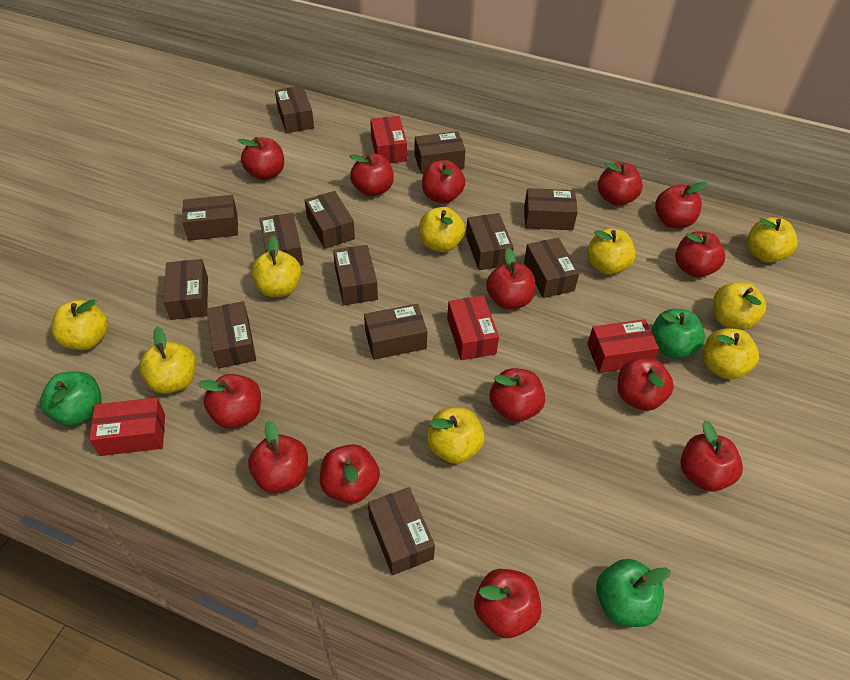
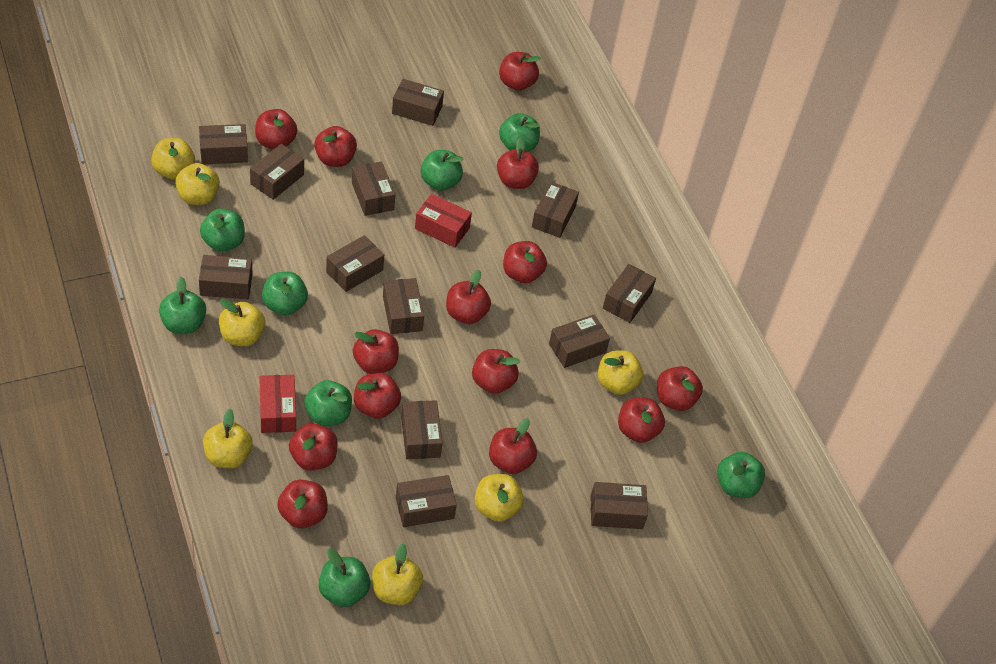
green apple: [40,371,102,426] [596,559,671,627] [651,309,705,359] = 3 -> [159,277,206,334] [200,209,245,252] [262,272,308,316] [304,380,352,426] [319,549,371,607] [421,150,463,191] [499,113,540,152] [717,452,765,498] = 8
red box: [89,398,165,456] [370,116,407,163] [447,295,499,360] [587,319,659,373] = 4 -> [259,375,296,433] [415,194,472,248] = 2
yellow apple: [52,299,108,350] [139,327,196,394] [251,235,301,297] [419,207,465,252] [427,408,485,464] [587,229,636,275] [703,328,759,379] [713,282,766,330] [747,217,798,263] = 9 -> [151,138,195,180] [175,163,220,205] [203,409,253,468] [219,299,265,346] [372,543,423,605] [475,474,524,522] [598,350,644,395] = 7

